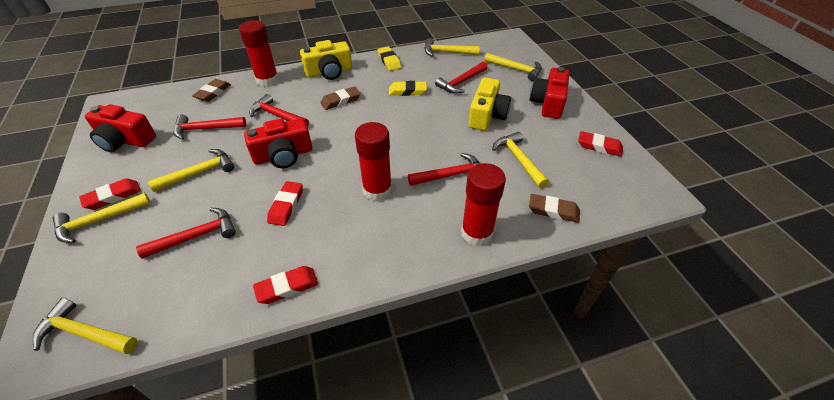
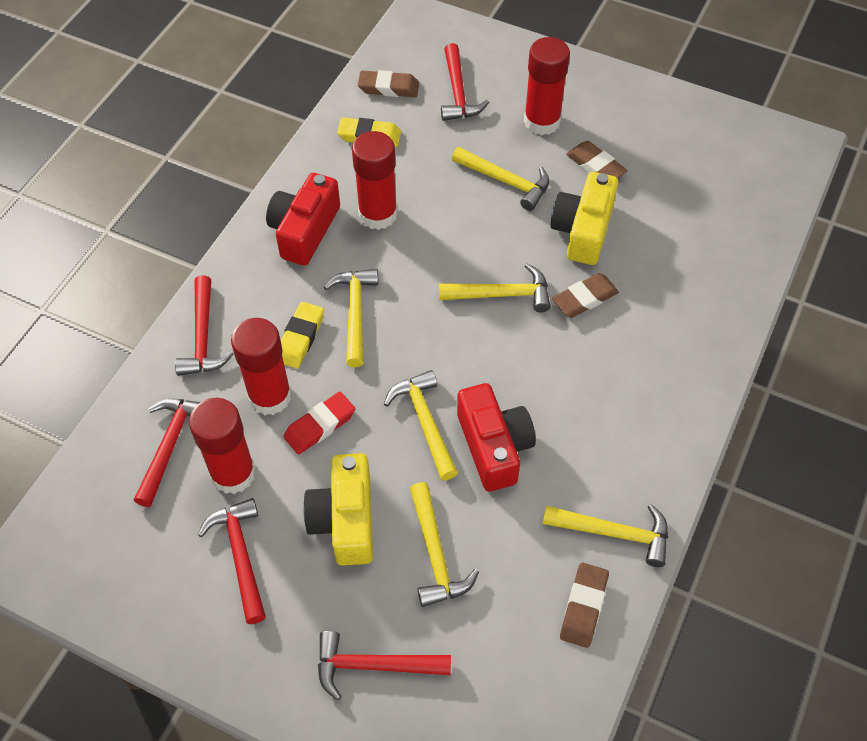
brown eraser: [192,79,231,102] [320,86,361,110] [529,194,580,223] = 3 -> [358,70,419,97] [552,273,619,318] [560,563,609,648] [566,141,628,178] = 4
red camera: [85,104,156,152] [244,118,312,168] [529,67,570,119] = 3 -> [266,173,340,266] [457,383,536,492] = 2
red eraser: [79,178,141,210] [253,266,318,304] [267,181,303,226] [578,131,623,157] = 4 -> [283,392,355,455] = 1
red glue stick: [239,20,279,87] [355,122,392,201] [461,163,506,246] = 3 -> [189,398,256,494] [231,318,292,415] [352,131,398,230] [524,37,570,135] = 4

